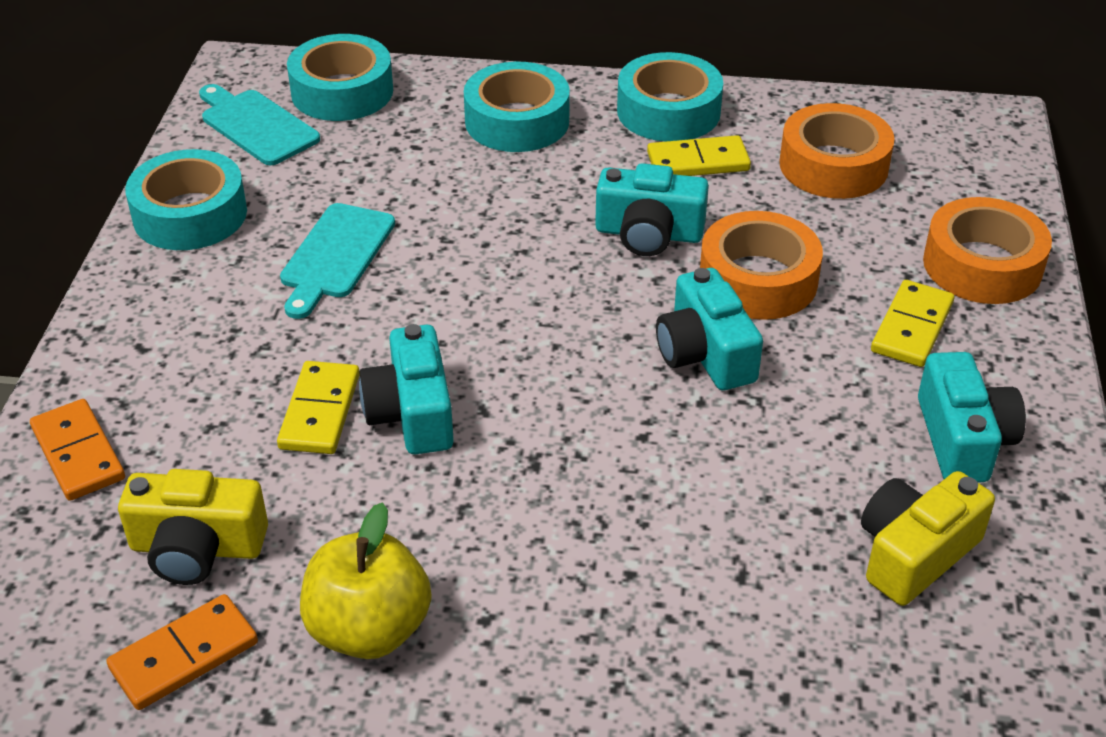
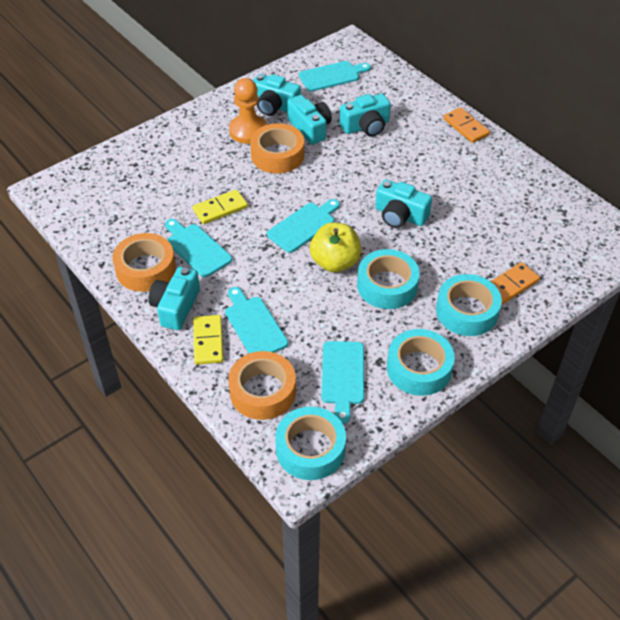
orange pawn: none = 0 -> [229,78,267,144] = 1
turquoise camera: [359,324,454,454] [595,163,709,256] [656,268,763,390] [918,352,1026,482] = 4 -> [149,267,200,330] [253,74,301,116] [287,95,332,145] [340,93,391,137] [375,179,432,228] = 5
turquoise cutting board: [199,84,320,165] [280,203,395,319] = 2 -> [165,219,232,277] [225,287,288,353] [267,199,340,253] [299,61,371,92] [322,341,364,424] = 5
yellow camera: [118,469,268,585] [861,471,995,606] = 2 -> none = 0
yellow domino: [277,361,360,454] [647,135,751,176] [871,280,954,367] = 3 -> [193,189,248,224] [193,315,223,365] = 2

